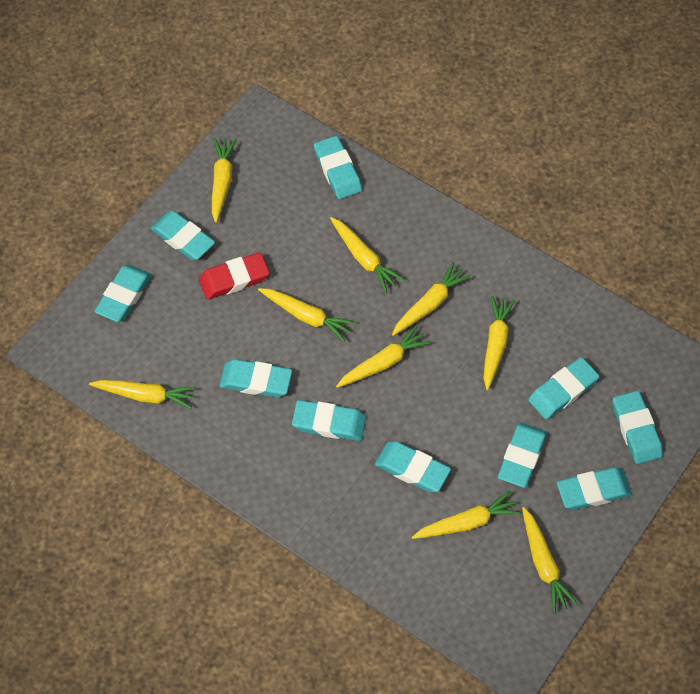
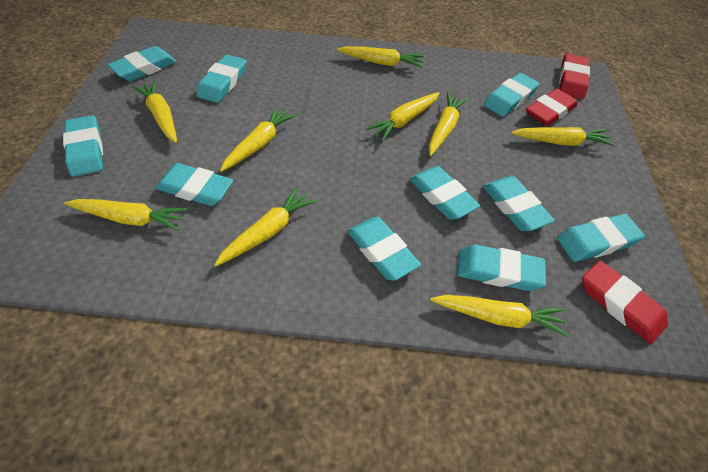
red eraser: [199,252,269,300] = 1 -> [526,89,577,126] [559,54,590,99] [582,261,668,344] = 3

